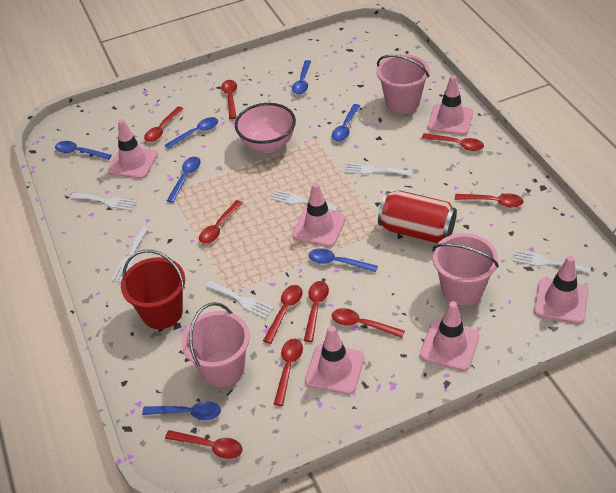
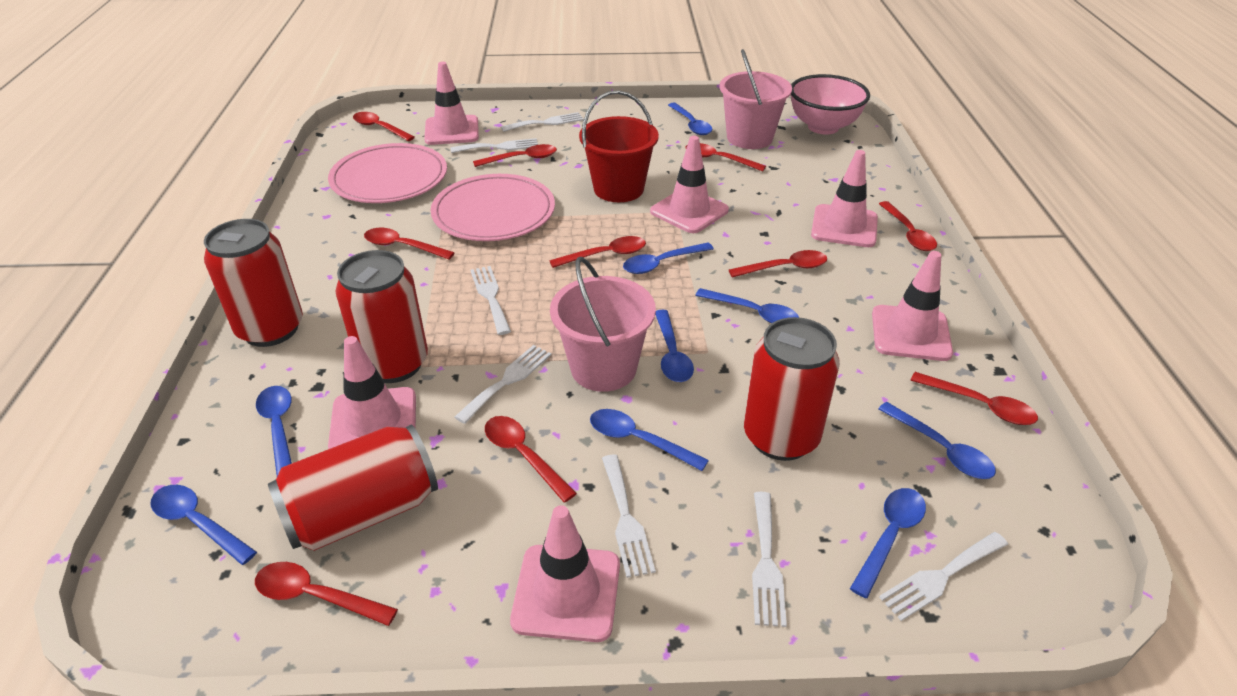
blue spoon: [55,141,112,160] [142,401,221,420] [165,117,218,149] [167,157,201,203] [292,60,311,94] [309,248,378,272] [332,104,360,141] = 7 -> [150,485,257,565] [256,386,292,476] [590,409,709,471] [623,242,714,274] [655,310,694,382] [668,103,712,135] [695,288,799,323] [850,488,926,598] [878,402,996,479] = 9
pink bucket: [181,302,250,387] [377,54,429,114] [433,233,499,306] = 3 -> [550,257,656,392] [720,49,792,149] = 2
pink plate: none = 0 -> [328,143,447,203] [430,174,555,241] = 2
red can: [378,190,457,243] = 1 -> [204,219,303,347] [268,425,438,551] [336,250,428,383] [744,317,840,461] = 4
white fork: [71,193,137,211] [111,227,148,283] [205,281,274,319] [270,190,338,212] [343,163,412,176] [512,250,591,274] = 6 -> [451,138,538,153] [455,345,551,424] [470,266,511,335] [501,112,584,132] [602,454,656,578] [752,492,787,627] [879,532,1008,621] = 7

